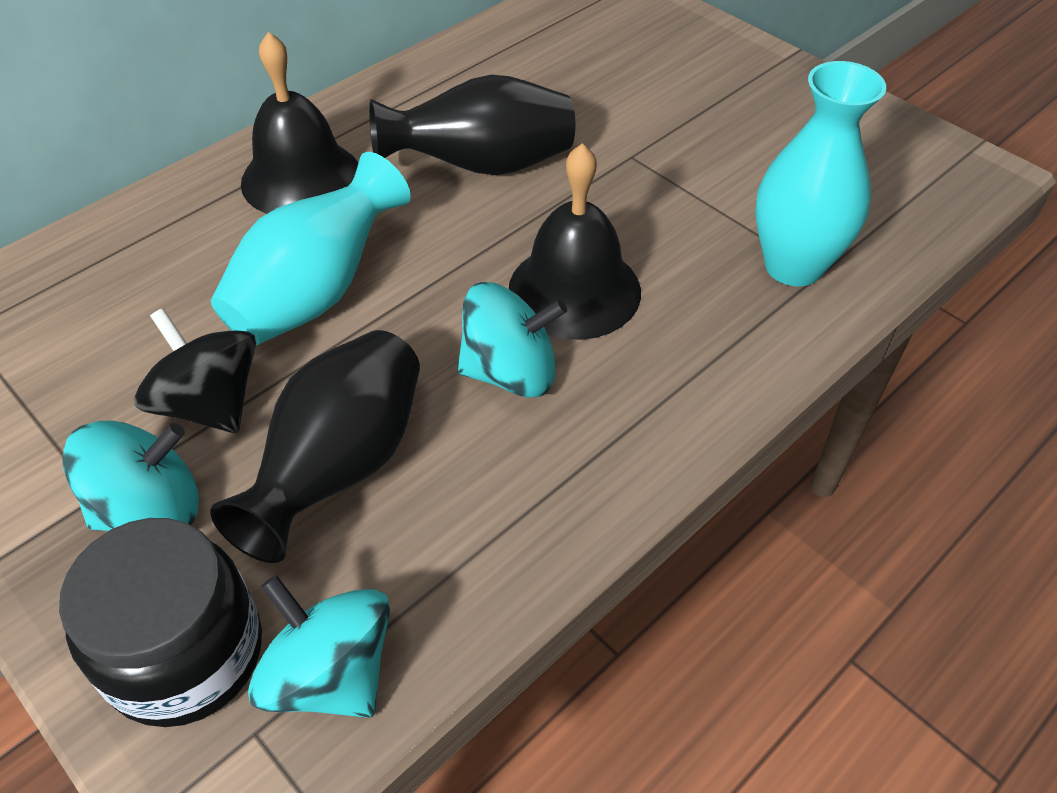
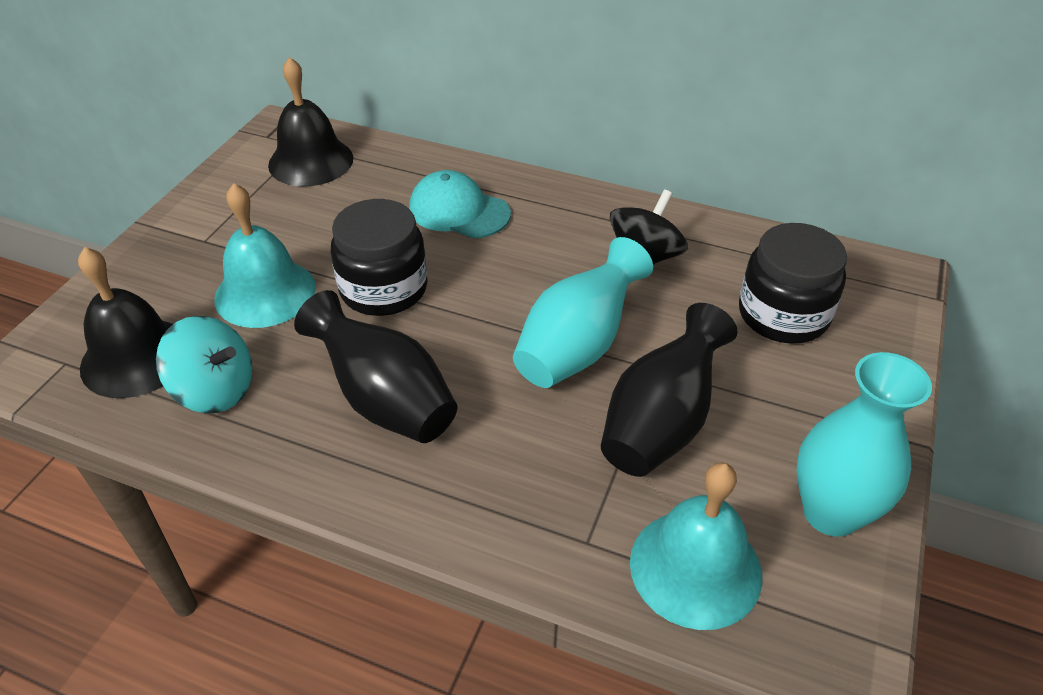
black jar: [59,518,262,727] = 1 -> [331,199,428,316] [739,223,847,344] = 2
turquoise bell: none = 0 -> [214,183,316,328] [630,463,762,630] = 2
turquoise cap: none = 0 -> [409,170,511,238] = 1
turquoise spinning top: [62,421,199,531] [248,575,390,718] [457,282,567,398] = 3 -> [156,316,252,413] = 1

